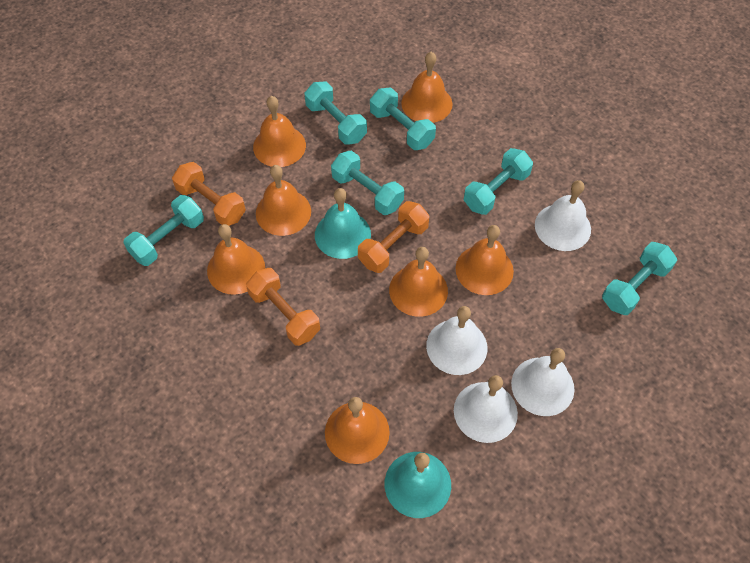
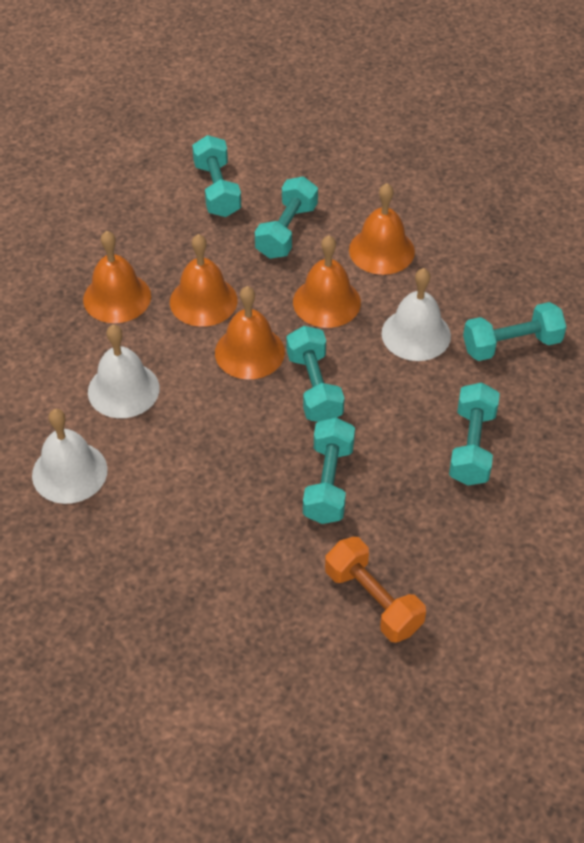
orange bell: [207,224,265,295] [253,96,306,167] [256,165,311,236] [325,397,390,464] [389,247,448,317] [401,52,452,123] [456,225,514,295] = 7 -> [83,231,151,323] [170,234,237,327] [215,286,285,379] [293,235,361,328] [349,183,415,275] = 5
orange dumbbell: [172,162,246,226] [246,268,320,346] [358,201,430,273] = 3 -> [325,537,426,643] = 1
turquoise bell: [315,188,371,259] [385,452,451,518] = 2 -> none = 0
white bell: [426,306,487,375] [454,375,518,443] [511,348,575,416] [535,180,591,251] = 4 -> [32,409,108,504] [88,325,160,418] [382,268,451,361] = 3

